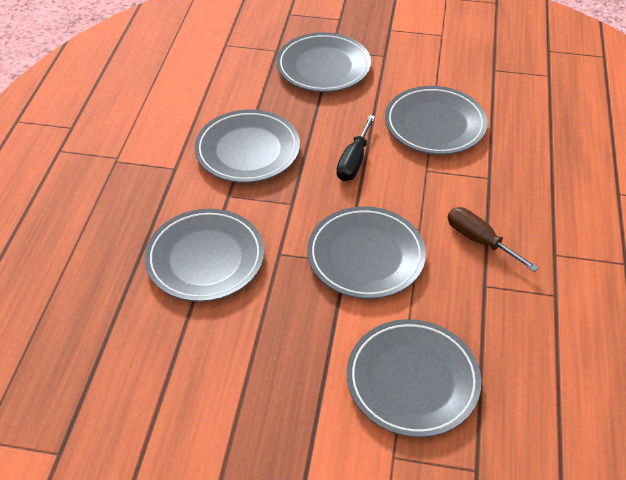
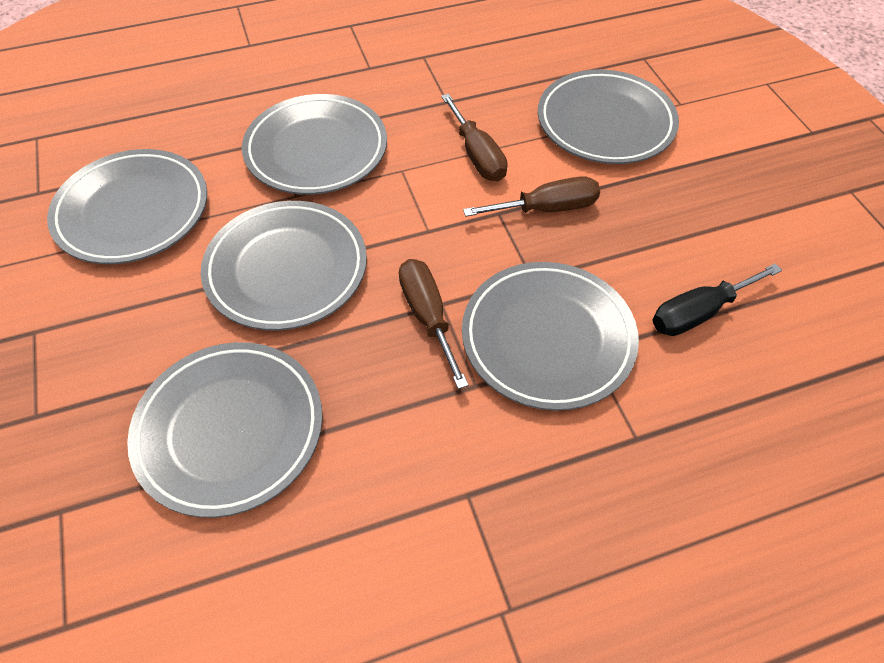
brown screwdriver: [448,207,539,272] = 1 -> [399,259,469,389] [441,94,507,181] [463,176,600,217] = 3

